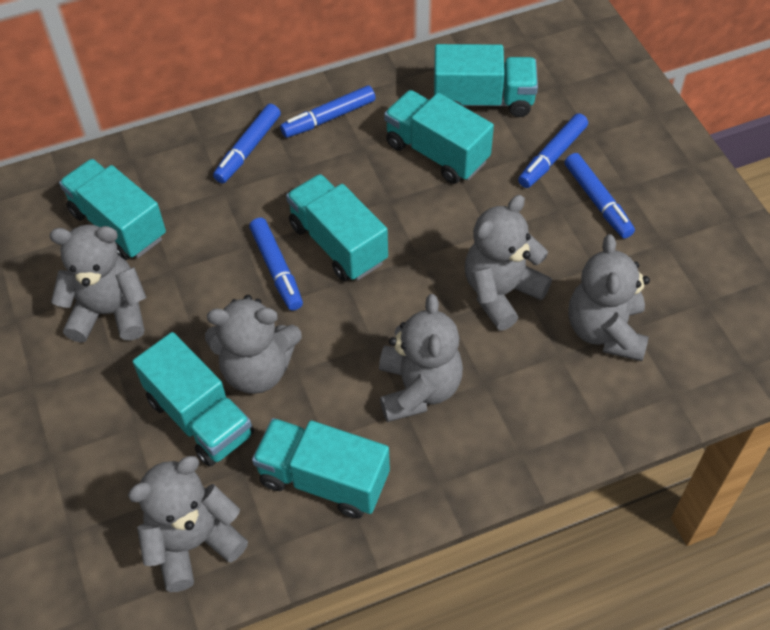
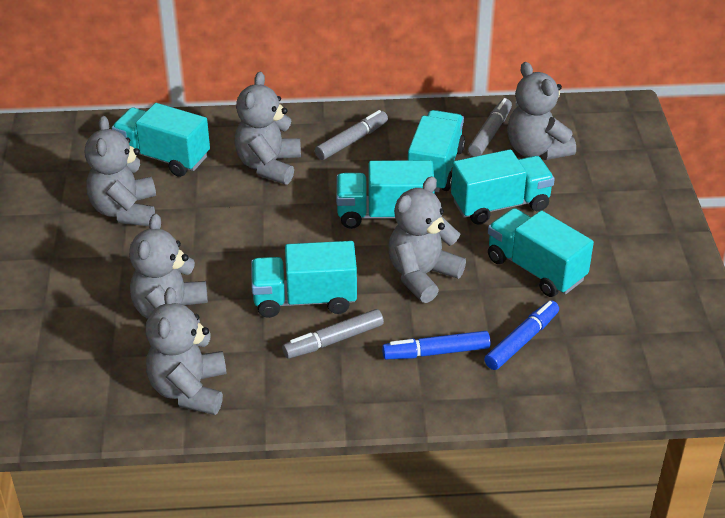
blue marker: [213,104,281,183] [249,218,303,311] [280,85,375,138] [518,113,588,188] [565,153,635,238] = 5 -> [382,331,490,359] [484,300,559,370] = 2
grey marker: none = 0 -> [282,309,384,359] [315,110,388,160] [468,98,512,157] = 3

